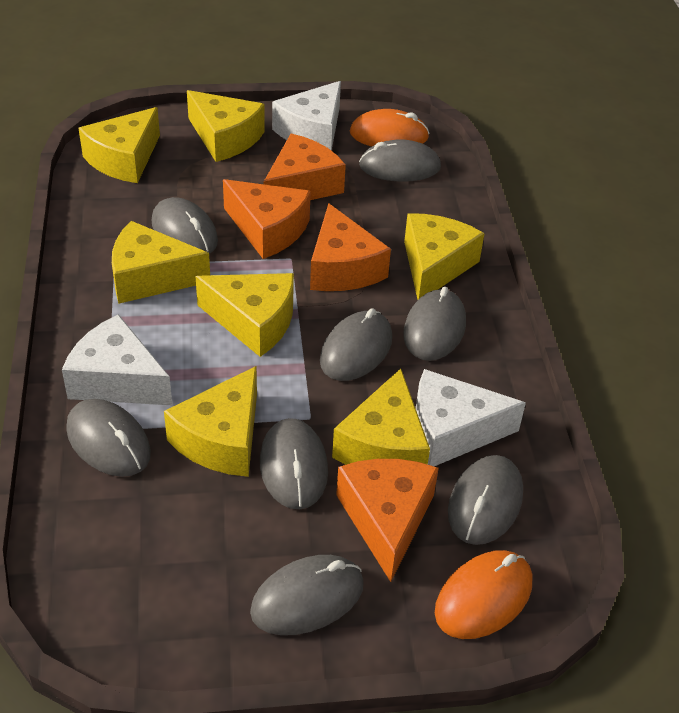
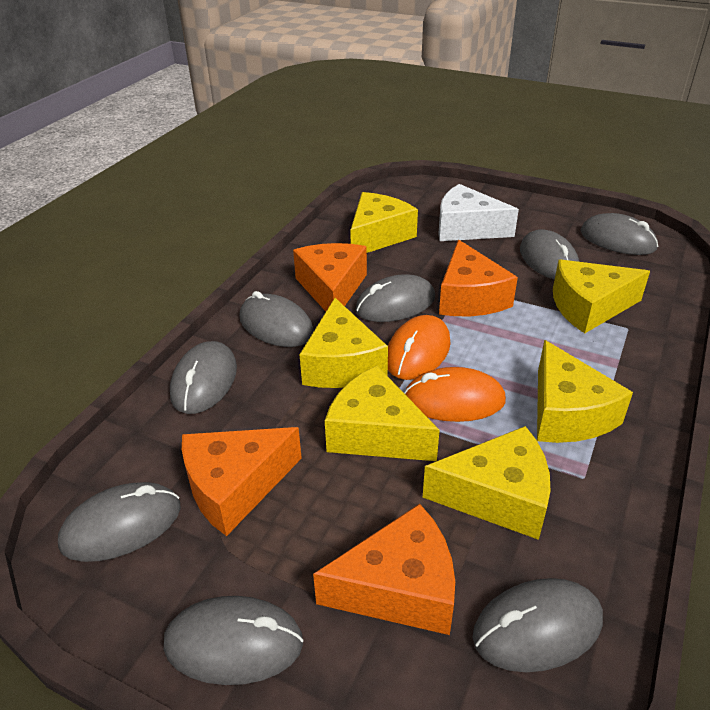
white cheese: [62,314,173,406] [272,81,341,151] [416,369,526,466] = 3 -> [438,184,519,241] = 1
yellow cheese: [78,107,160,183] [112,221,210,304] [164,366,257,477] [187,90,265,162] [195,273,294,357] [332,368,430,465] [404,213,485,300] = 7 -> [299,298,388,388] [325,366,440,461] [350,192,418,253] [423,426,551,540] [537,340,633,443] [553,259,650,333] = 6

